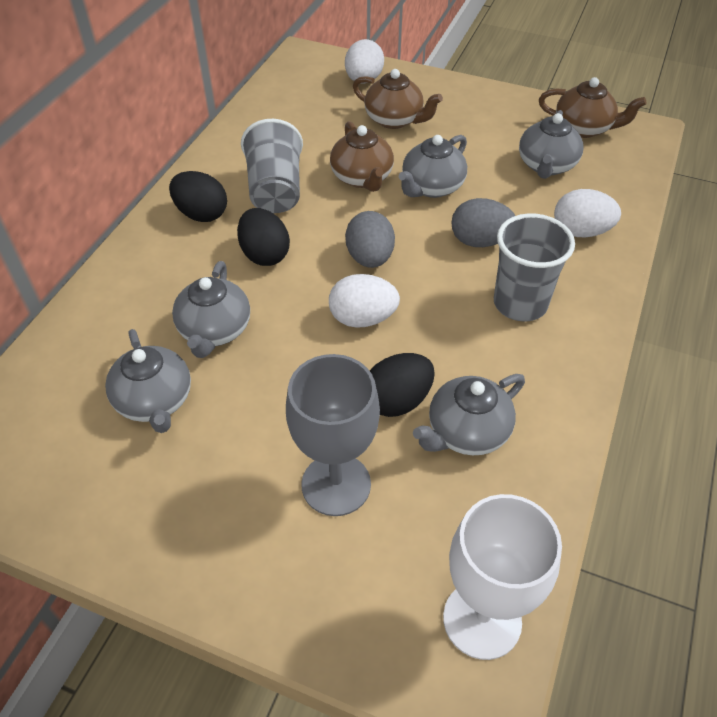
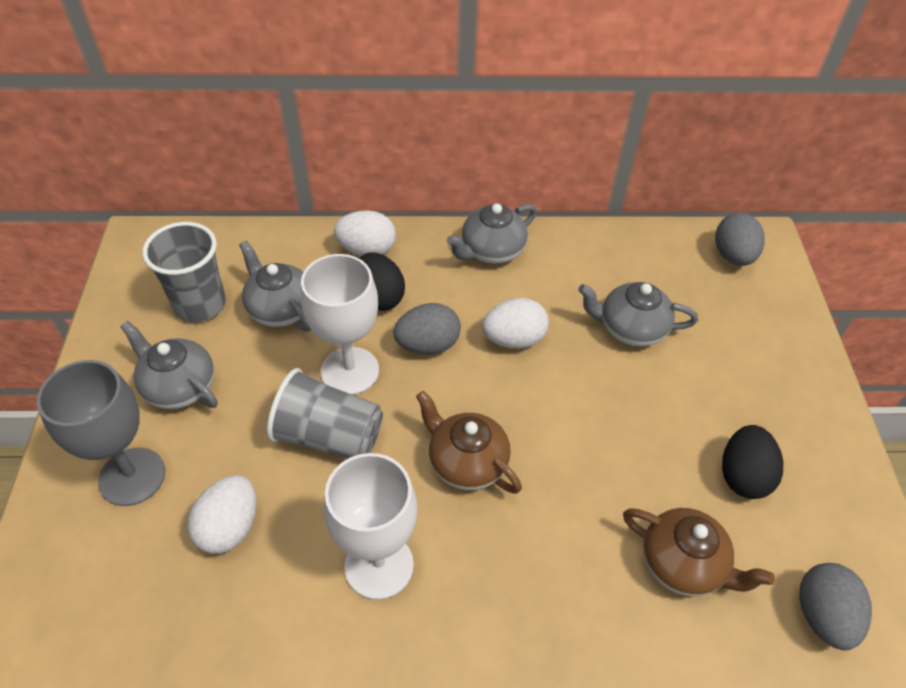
black egg: [169,171,227,222] [237,208,290,266] [370,353,435,417] = 3 -> [359,252,405,311] [722,425,783,499] = 2
brown teapot: [330,121,394,192] [353,69,443,129] [539,77,647,138] = 3 -> [416,391,522,494] [623,508,775,596] = 2
grey egg: [345,211,395,268] [451,198,515,247] = 2 -> [393,303,461,355] [715,213,765,266] [799,563,872,650] = 3
grey teapot: [105,329,191,433] [172,261,250,358] [399,135,467,198] [413,374,525,455] [519,110,583,179] = 5 -> [120,321,217,409] [239,241,310,332] [447,203,537,264] [578,282,698,347] = 4
white goblet: [443,494,562,660] = 1 -> [301,254,379,395] [324,453,417,600] = 2

